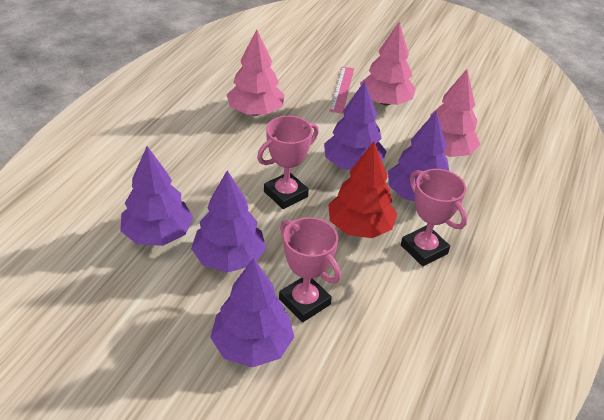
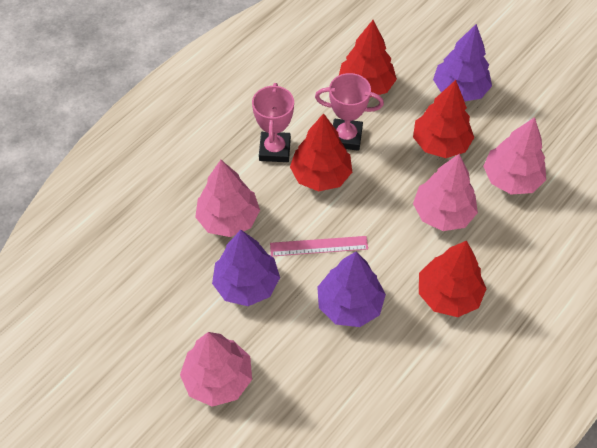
pink tree: [227,29,285,116] [360,22,416,106] [422,69,480,157] = 3 -> [180,332,252,407] [195,160,260,237] [413,154,478,231] [483,117,546,195] = 4
pink trophy: [257,116,319,209] [279,217,341,322] [401,169,467,266] = 3 -> [252,83,294,162] [315,73,384,151] = 2
purple tree: [120,146,193,246] [191,170,266,272] [210,258,294,367] [324,81,387,170] [388,111,449,201] = 5 -> [212,230,280,306] [317,252,386,327] [433,24,492,101] = 3
red tree: [328,142,397,238] = 1 -> [290,113,352,191] [339,20,397,95] [413,80,474,158] [419,241,487,317] = 4

